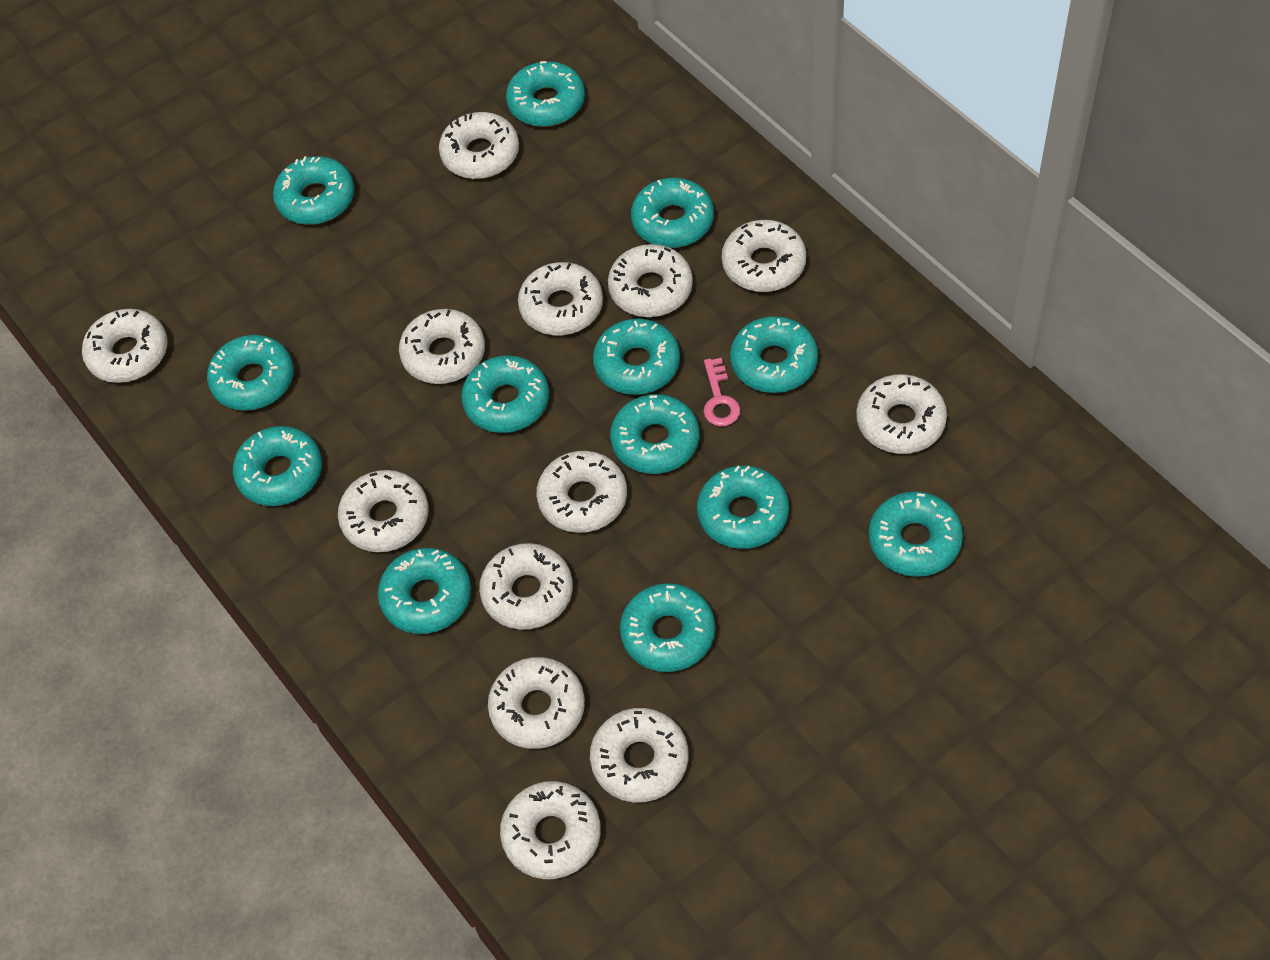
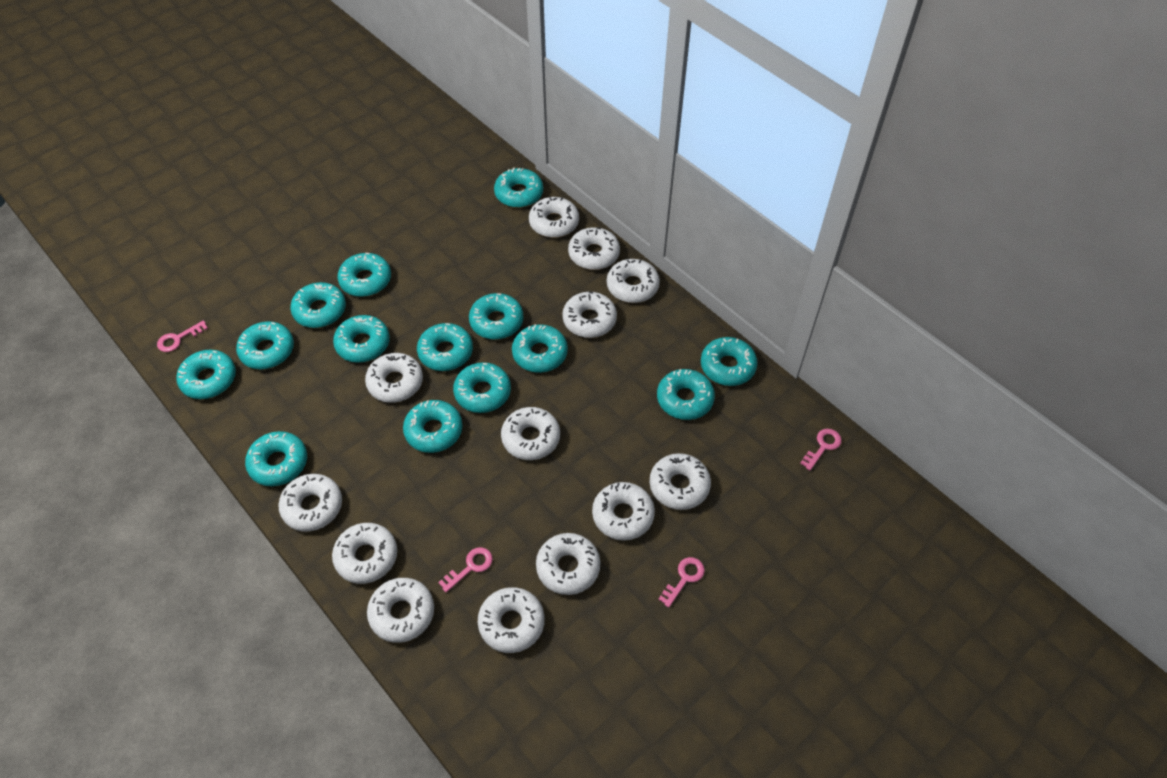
pink key: [703,358,740,426] = 1 -> [157,320,208,352] [438,547,493,592] [658,557,705,608] [800,429,842,470] = 4
turquoise donut: [207,335,294,411] [233,426,322,506] [273,156,354,225] [378,548,471,634] [461,355,549,433] [506,61,585,127] [593,318,680,395] [610,394,699,474] [620,583,715,672] [631,178,714,248] [697,466,789,549] [730,316,818,393] [869,491,963,577] = 13 -> [176,350,236,399] [236,321,294,369] [245,431,307,486] [290,282,346,328] [333,315,390,363] [337,253,391,297] [403,400,463,453] [417,323,473,371] [453,362,511,413] [469,293,524,340] [494,168,543,208] [512,324,568,373] [657,369,715,420] [701,337,758,386] = 14

